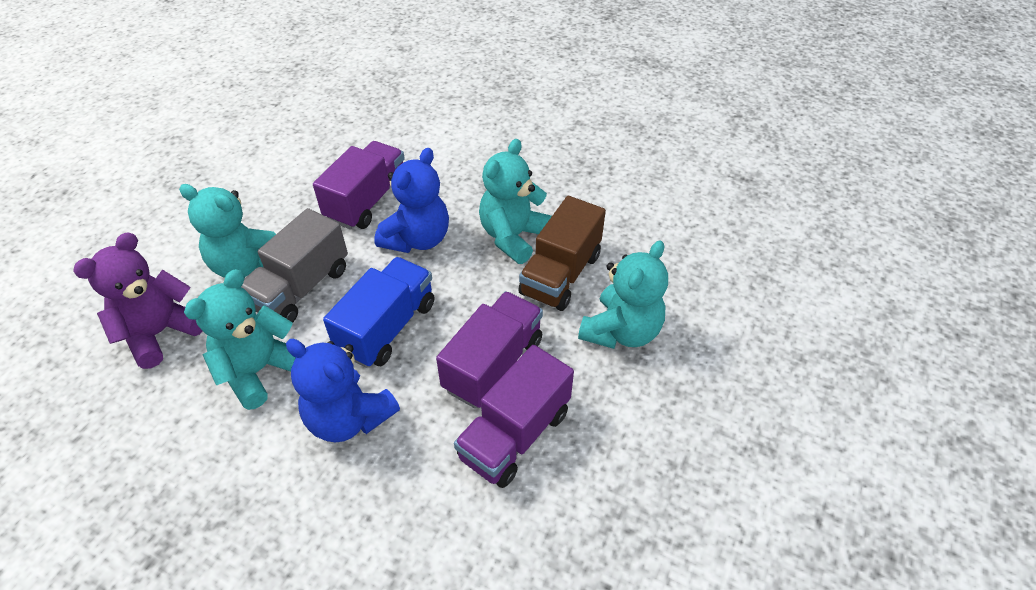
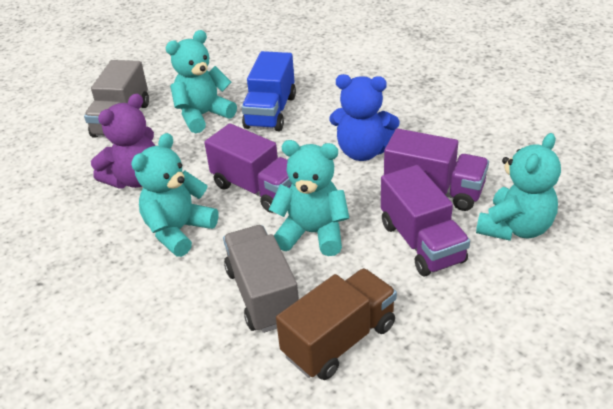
blue teddy bear: [286,339,400,442] [374,148,449,253] = 2 -> [329,74,400,161] = 1
grey truck: [241,208,348,322] = 1 -> [84,60,149,138] [223,225,299,333] = 2

